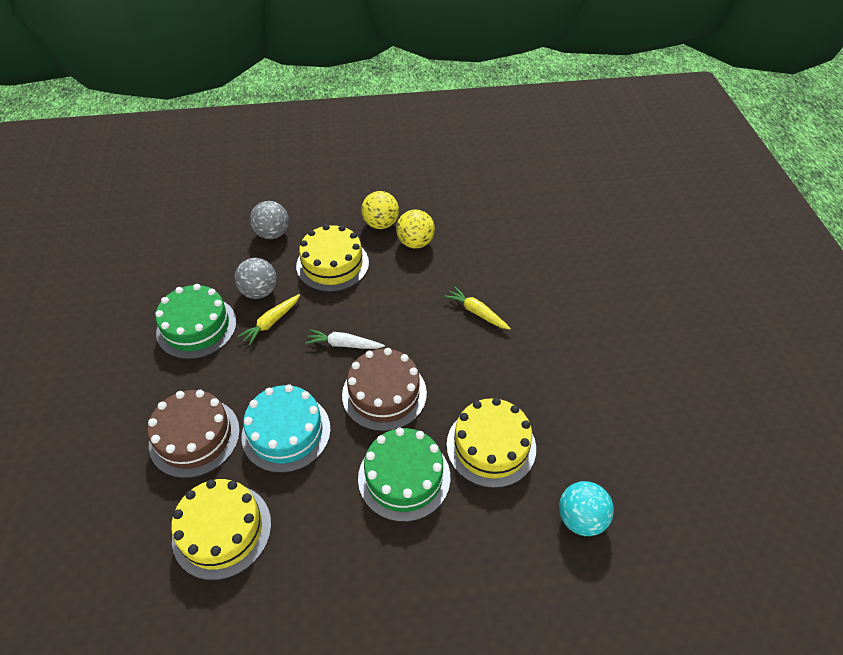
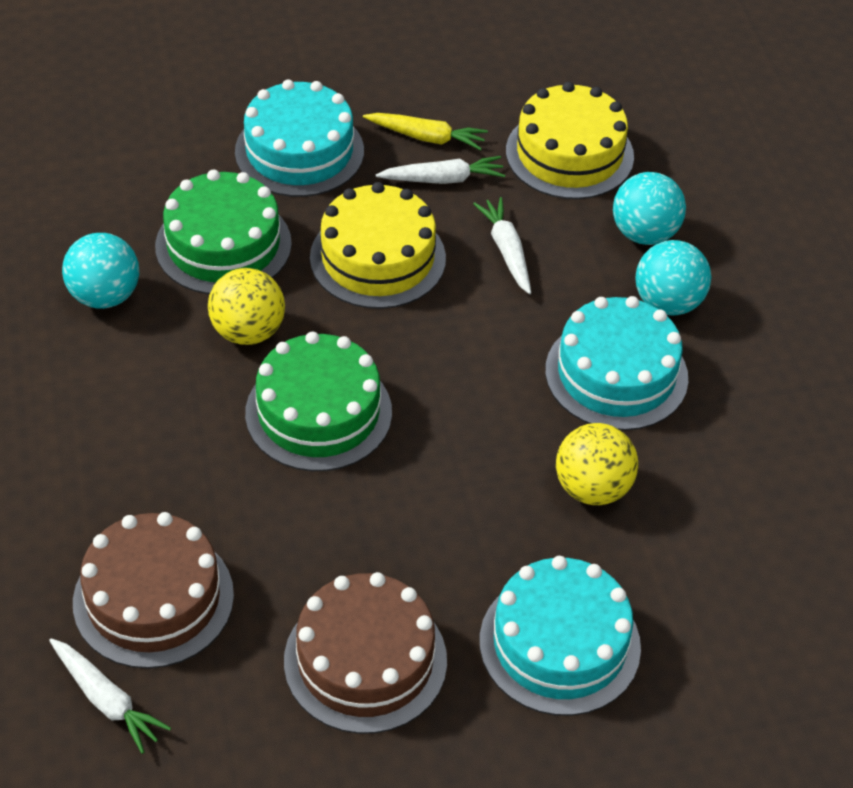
grey ball: [234,258,277,299] [250,201,289,239] = 2 -> none = 0
turquoise ball: [559,481,614,536] = 1 -> [62,233,139,309] [613,172,686,245] [635,240,711,316] = 3
turquoise cake: [241,384,331,473] = 1 -> [235,79,364,197] [480,556,641,716] [545,296,688,431] = 3
white carrot: [305,329,385,349] = 1 -> [49,638,171,754] [376,156,505,184] [473,197,531,294] = 3
yellow cake: [171,479,271,580] [296,224,369,292] [447,398,536,488] = 3 -> [310,182,446,309] [506,82,634,199] = 2
yellow carrot: [237,294,300,346] [444,286,511,330] = 2 -> [363,113,488,150] = 1

